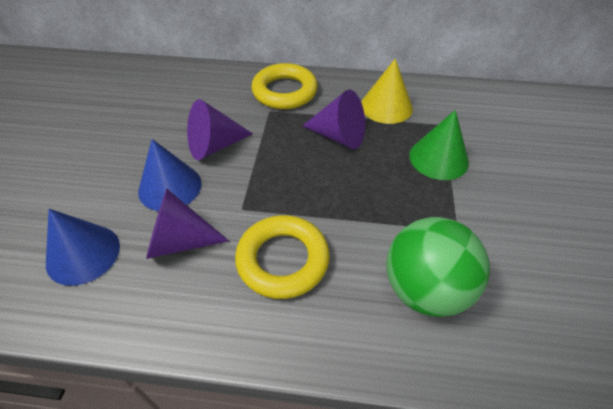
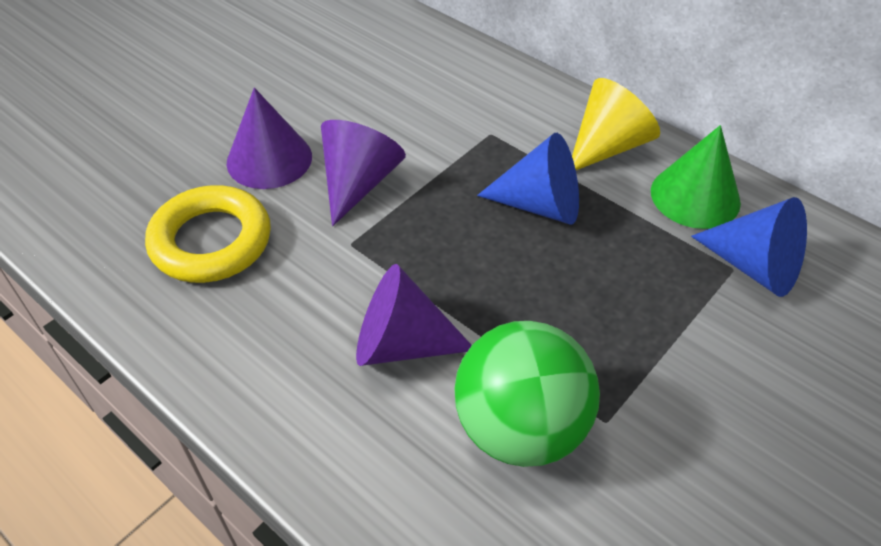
yellow ring: [235,215,330,299] [251,63,318,109] = 2 -> [145,185,271,283] = 1

